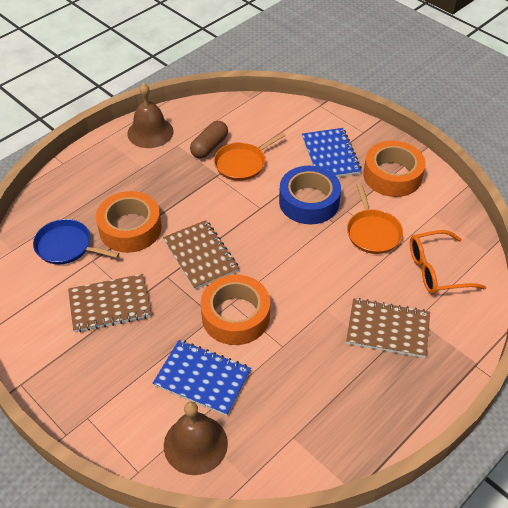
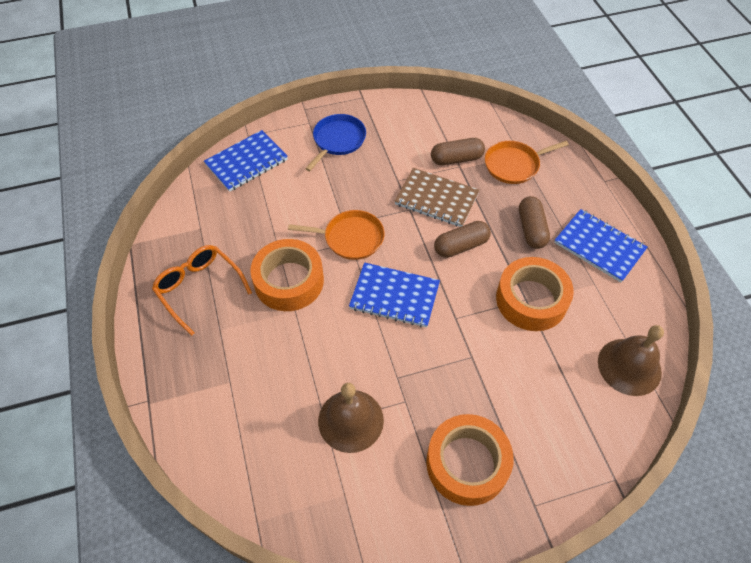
blue notebook: [153,340,251,416] [302,128,362,177] = 2 -> [204,130,288,192] [349,262,440,328] [554,209,648,282] = 3
blue tape: [279,166,341,224] = 1 -> none = 0
brown capsule: [190,121,228,159] = 1 -> [431,138,485,165] [434,221,491,258] [519,196,550,249] = 3
brown notebook: [68,274,151,333] [163,220,239,290] [346,298,430,358] = 3 -> [394,168,479,227] = 1

